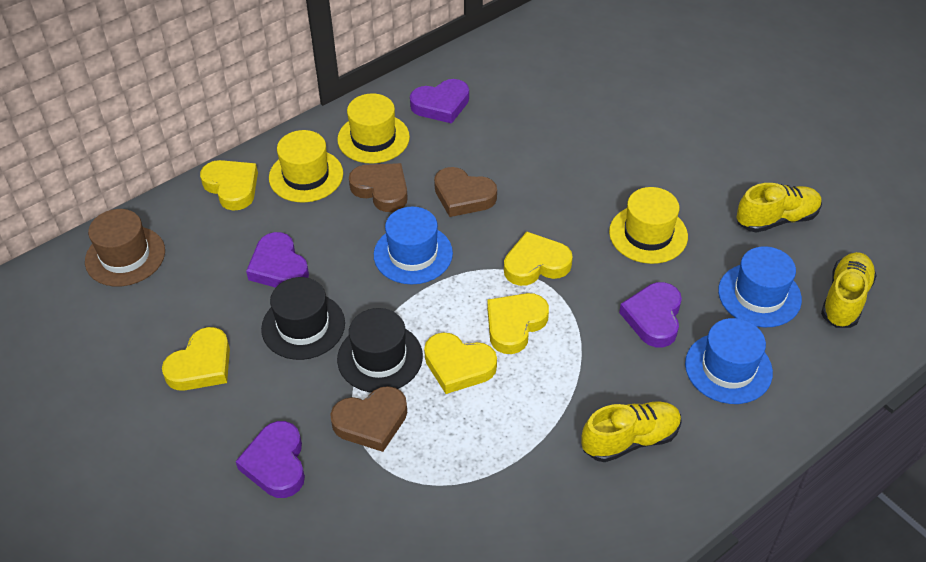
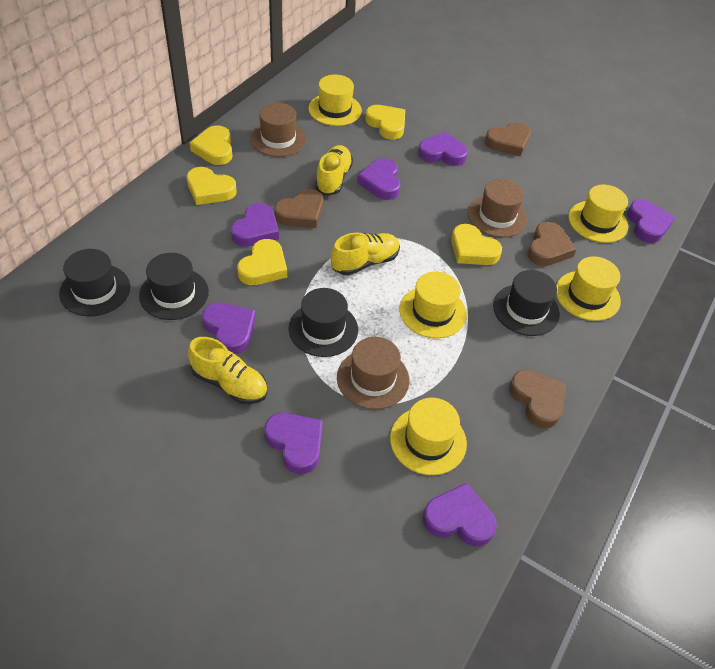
black hat: [261,277,345,360] [337,308,423,393] = 2 -> [59,249,130,316] [139,253,209,320] [289,288,358,357] [493,270,560,336] = 4
blue hat: [374,207,453,284] [685,318,773,404] [718,246,802,327] = 3 -> none = 0
brown hat: [85,209,165,286] = 1 -> [250,103,306,157] [337,337,409,410] [468,179,527,238] = 3
brown heart: [330,386,407,452] [349,163,408,212] [434,167,497,217] = 3 -> [275,189,323,228] [485,123,530,156] [509,370,566,429] [528,222,577,266] = 4
purple heart: [236,421,305,498] [246,232,309,288] [410,79,469,124] [619,282,682,347] = 4 -> [202,302,256,354] [231,203,279,247] [265,413,323,474] [357,158,400,200] [418,132,468,166] [423,483,497,546] [627,199,675,243] = 7
yellow hat: [269,130,343,202] [337,93,410,164] [609,187,688,264] = 3 -> [308,75,362,126] [390,398,467,475] [399,272,467,339] [556,257,621,321] [568,185,628,243] = 5

